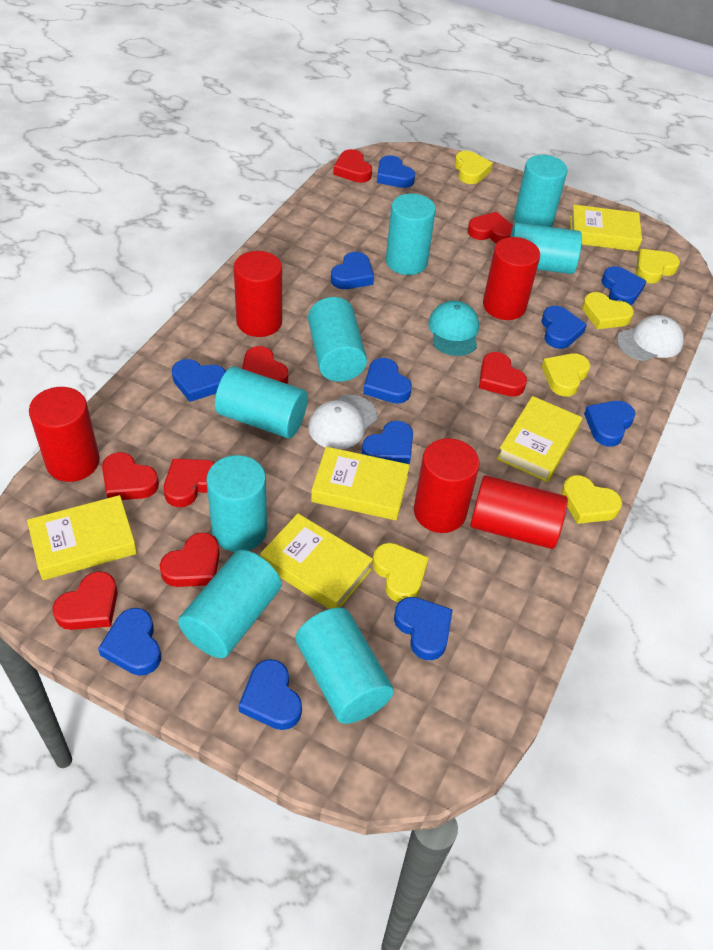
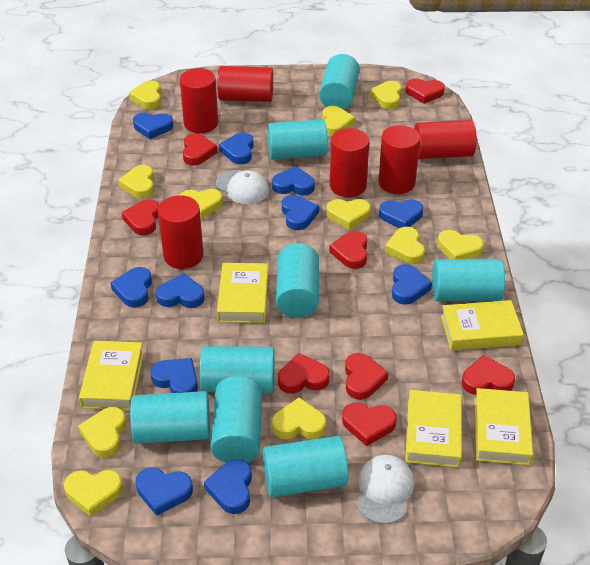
red cylinder: [29,387,100,482] [233,251,282,337] [414,438,480,533] [470,475,568,549] [483,237,540,320] = 5 -> [158,195,203,269] [180,68,218,133] [217,66,273,102] [330,128,370,197] [378,125,420,194] [414,120,477,159] = 6
turquoise cap: [428,301,479,356] = 1 -> none = 0
yellow heart: [372,543,429,602] [455,150,493,184] [542,353,590,397] [561,475,622,524] [582,292,634,329] [636,249,680,283] = 6 -> [64,470,123,517] [78,407,127,458] [118,165,154,199] [129,80,161,109] [180,189,223,219] [272,397,326,439] [322,106,355,136] [326,199,371,230] [369,81,402,109] [385,227,425,264] [437,230,484,259] = 11

